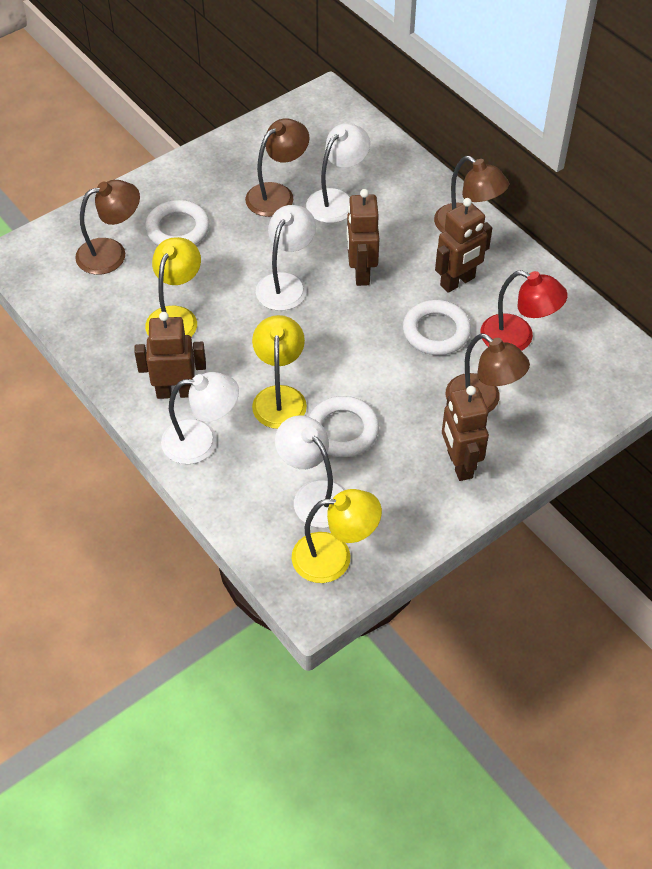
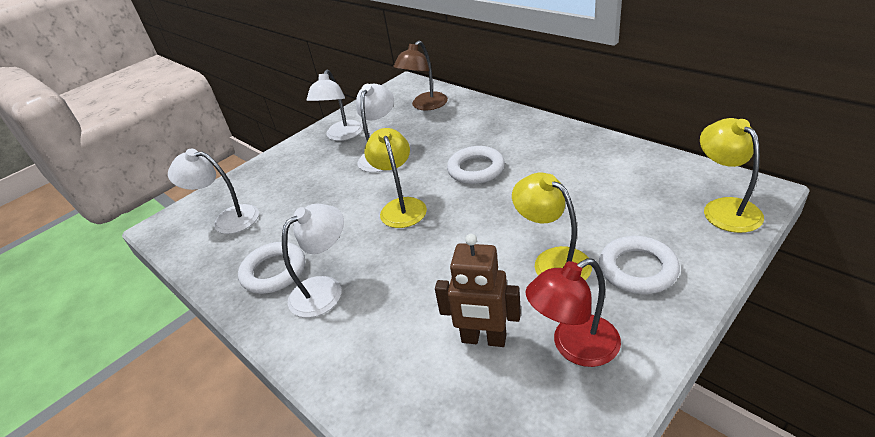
brown lamp: [75,180,140,275] [245,119,309,217] [434,156,509,233] [446,333,530,413] = 4 -> [393,41,448,111] = 1
brown robot: [134,312,206,399] [347,189,379,286] [435,198,492,293] [442,386,489,481] = 4 -> [435,234,521,347] = 1

